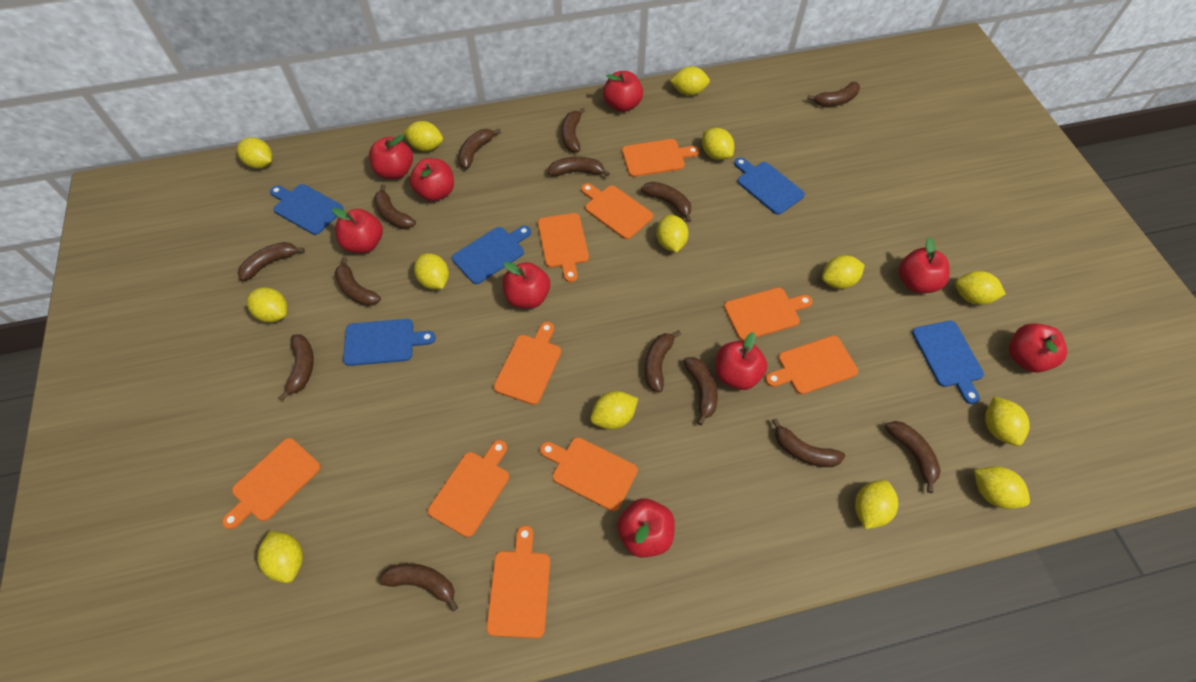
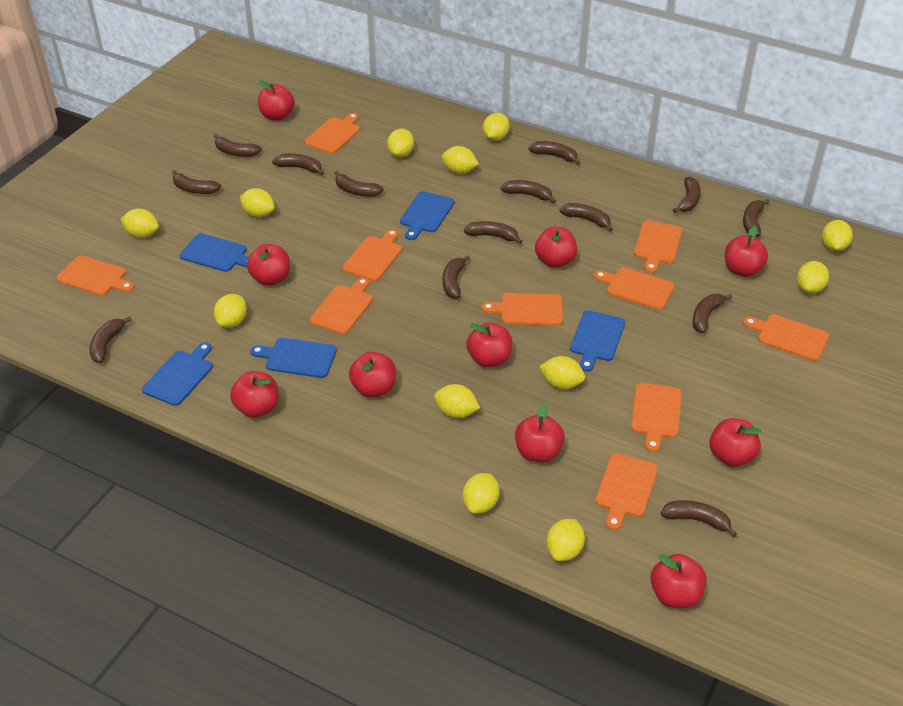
red apple: [332,208,383,253] [369,135,413,179] [410,158,454,201] [503,262,550,309] [603,71,643,112] [617,498,675,557] [716,332,767,390] [899,237,949,293] [1009,323,1067,373] = 9 -> [230,371,279,418] [247,244,290,286] [258,80,295,121] [349,352,396,398] [466,323,512,367] [515,403,565,462] [535,227,577,268] [650,554,707,608] [709,418,762,467] [725,226,768,277] = 10
yellow lemon: [237,137,272,169] [247,287,288,323] [257,530,303,583] [403,121,443,151] [414,253,449,289] [590,391,638,429] [656,215,689,252] [670,66,710,96] [702,128,734,160] [822,255,865,289] [855,480,898,529] [955,271,1006,305] [974,466,1030,509] [985,397,1030,446] = 14 -> [121,208,159,238] [214,294,247,328] [240,188,275,217] [387,129,414,157] [434,384,480,418] [441,146,479,174] [463,473,500,514] [483,113,510,141] [539,356,585,389] [546,519,585,561] [797,261,829,293] [822,220,853,251] = 12

